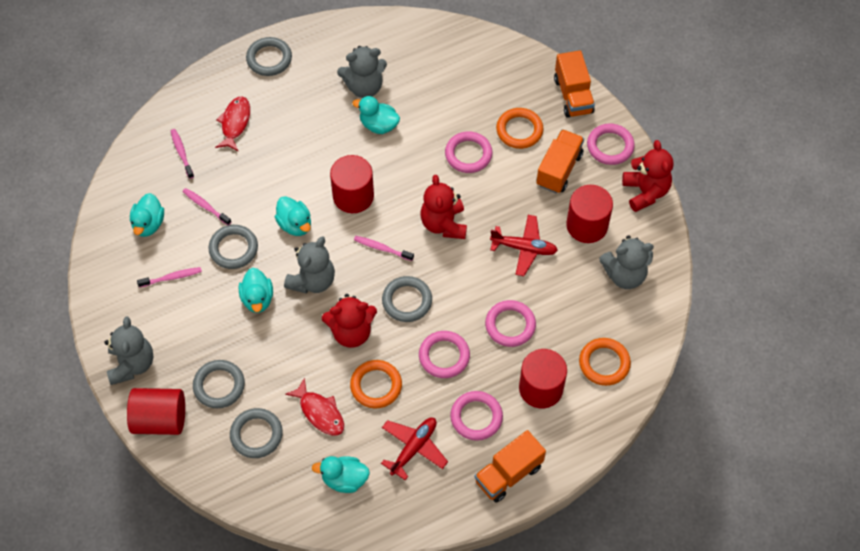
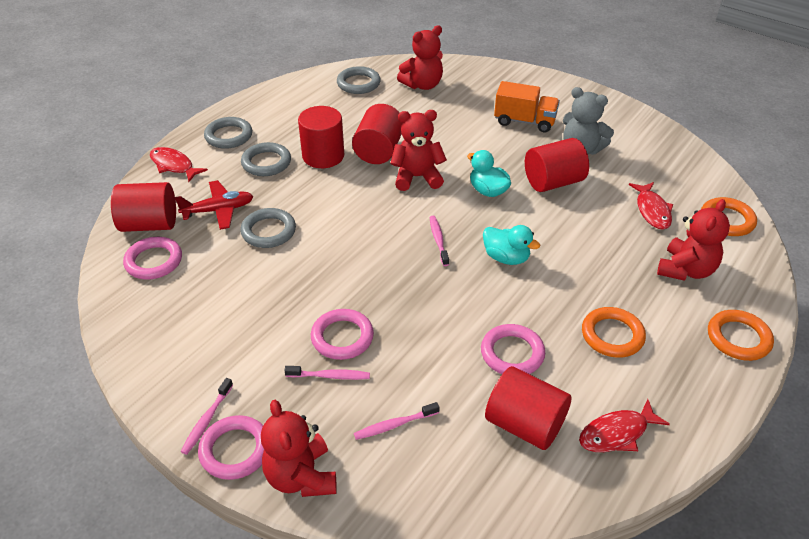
grey ring: [193,360,245,408] [209,225,258,269] [230,408,283,458] [246,37,292,76] [382,276,432,322] = 5 -> [204,117,252,149] [240,208,296,248] [241,142,291,176] [337,66,381,94] = 4
grey teddy bear: [105,317,153,385] [284,236,335,294] [337,46,387,98] [599,235,654,289] = 4 -> [563,87,614,155] = 1
orange truck: [475,430,546,503] [536,129,584,193] [554,50,595,118] = 3 -> [494,81,560,132] = 1
pink ring: [419,331,470,378] [445,131,492,173] [450,391,503,441] [485,300,536,347] [587,124,635,165] = 5 -> [123,237,182,280] [198,415,264,480] [311,309,374,360] [481,324,545,374] = 4
red cylinder: [127,388,185,435] [330,155,374,213] [519,349,567,408] [566,185,613,243] = 4 -> [111,182,176,232] [298,106,344,168] [352,104,402,164] [485,366,572,450] [525,138,589,192] = 5
red fish: [215,96,250,151] [285,378,344,436] = 2 -> [150,147,208,182] [579,399,670,452] [629,182,673,230] = 3
red plane: [381,418,448,480] [490,215,558,276] = 2 -> [175,180,253,230] = 1
red teddy bear: [322,294,377,348] [421,175,467,239] [622,140,673,212] = 3 -> [261,400,337,497] [390,110,447,191] [397,25,443,90] [657,199,730,281] = 4
turquoise duck: [130,193,164,237] [239,268,273,313] [275,196,311,236] [312,456,370,493] [352,96,400,134] = 5 -> [467,150,511,197] [483,225,540,265] = 2

